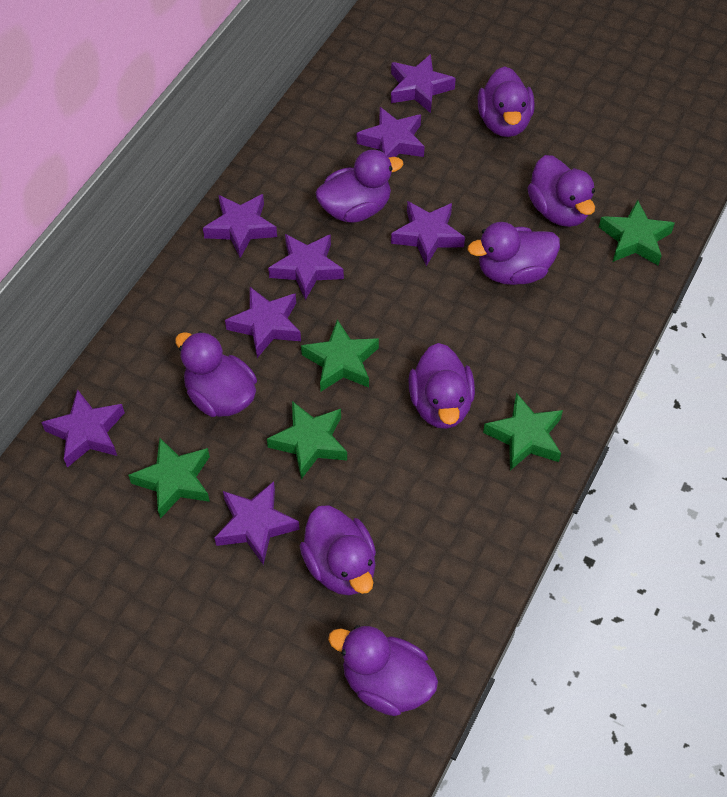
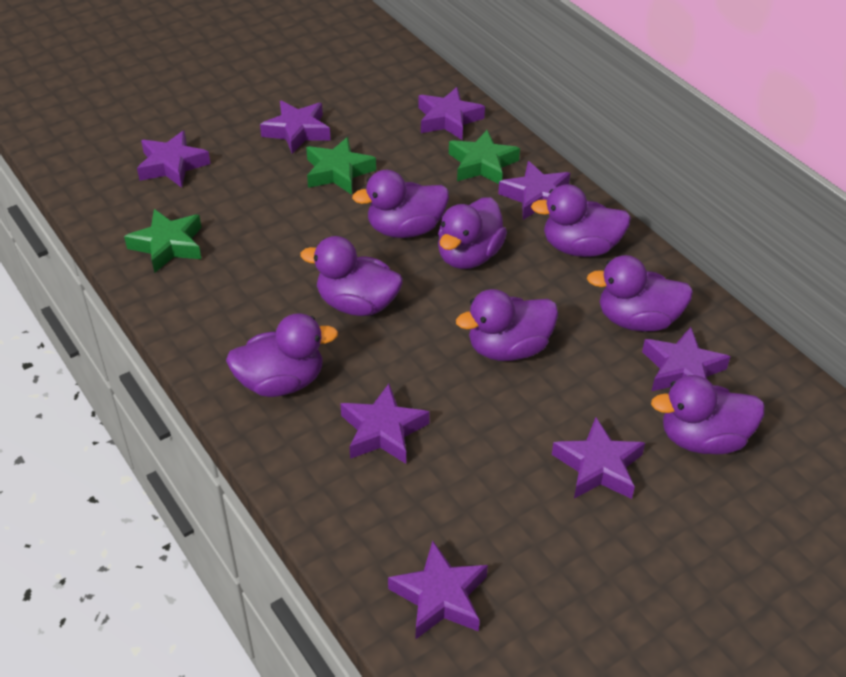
green star: [128,438,210,519] [267,401,347,479] [301,319,379,392] [483,393,563,471] [599,200,675,265] = 5 -> [124,209,202,273] [306,137,376,195] [449,130,520,184] = 3

